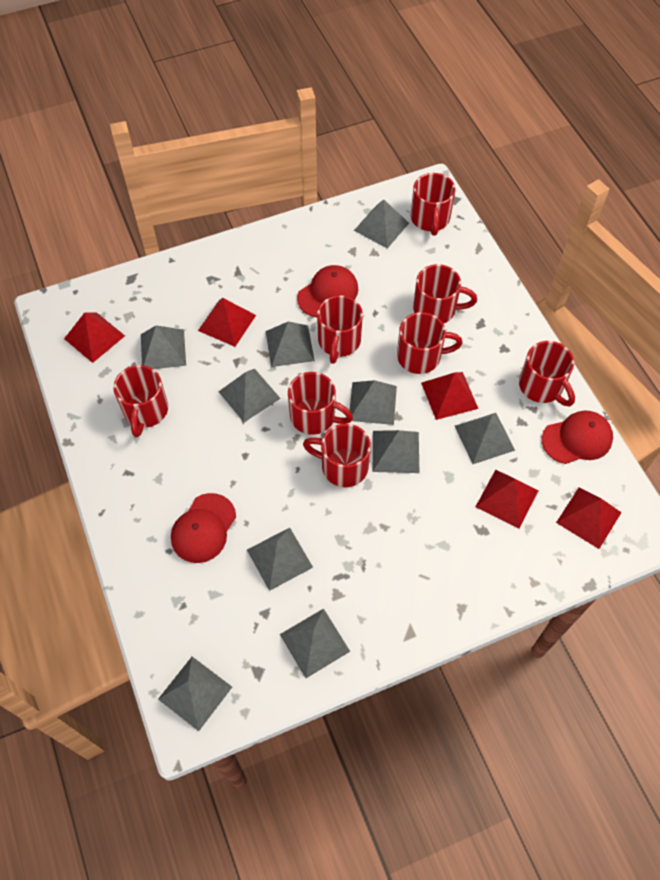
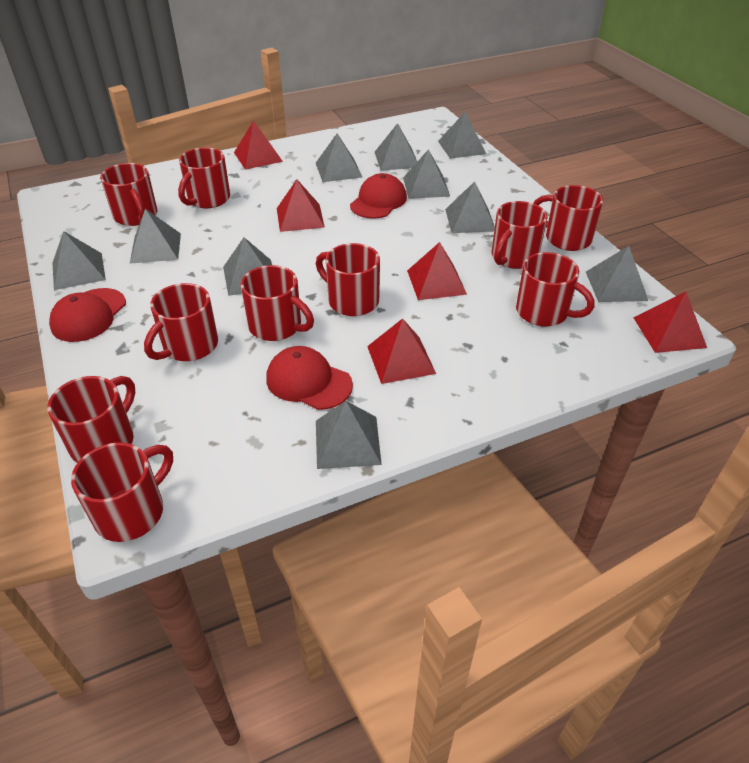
red mug: [113,365,168,437] [288,372,353,435] [303,424,371,487] [317,295,363,364] [397,312,463,374] [411,173,456,236] [413,264,477,324] [519,341,575,406] = 8 -> [47,376,135,463] [71,442,173,542] [100,163,157,226] [144,283,218,361] [178,147,230,208] [241,265,314,341] [316,243,380,316] [492,201,548,269] [516,252,595,327] [534,185,603,251] = 10

